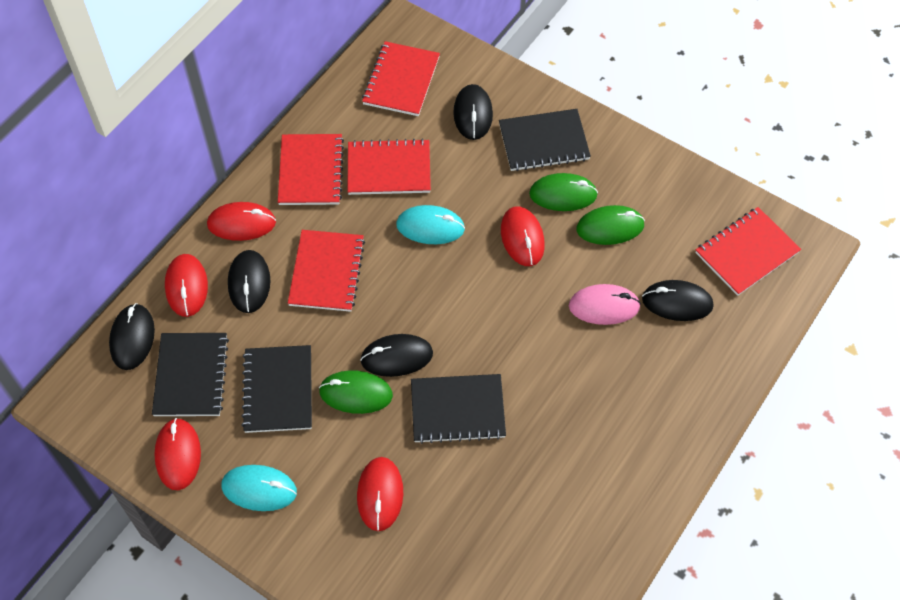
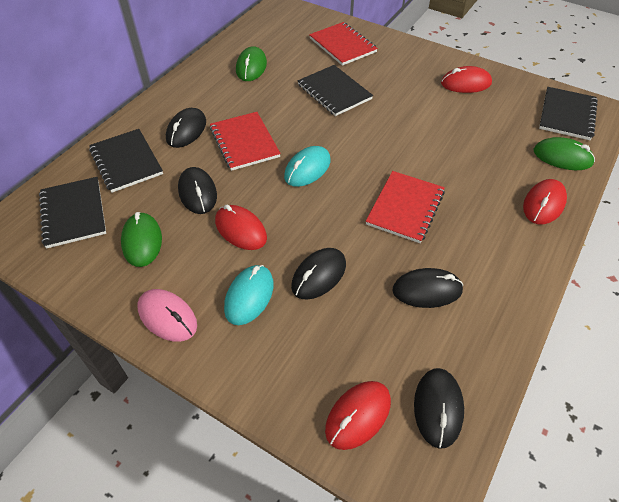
red mouse: [154,418,201,490] [165,254,208,317] [207,202,276,241] [357,457,403,531] [501,206,545,266] = 5 -> [215,205,267,250] [325,381,391,450] [441,66,492,93] [523,179,567,224] = 4
red notebook: [278,134,344,205] [288,230,365,312] [347,138,431,195] [362,41,440,116] [696,207,801,296] = 5 -> [210,112,281,171] [309,22,378,66] [366,171,445,243] = 3

